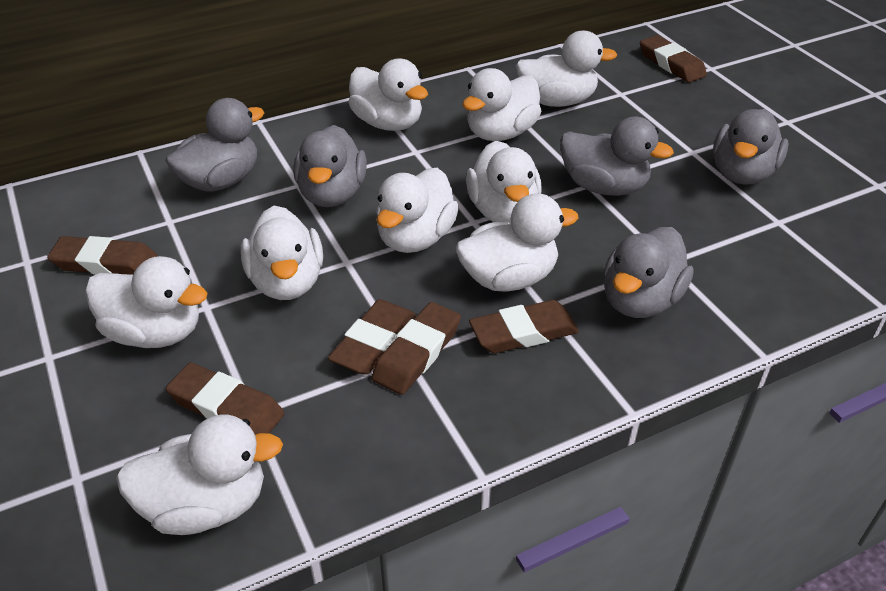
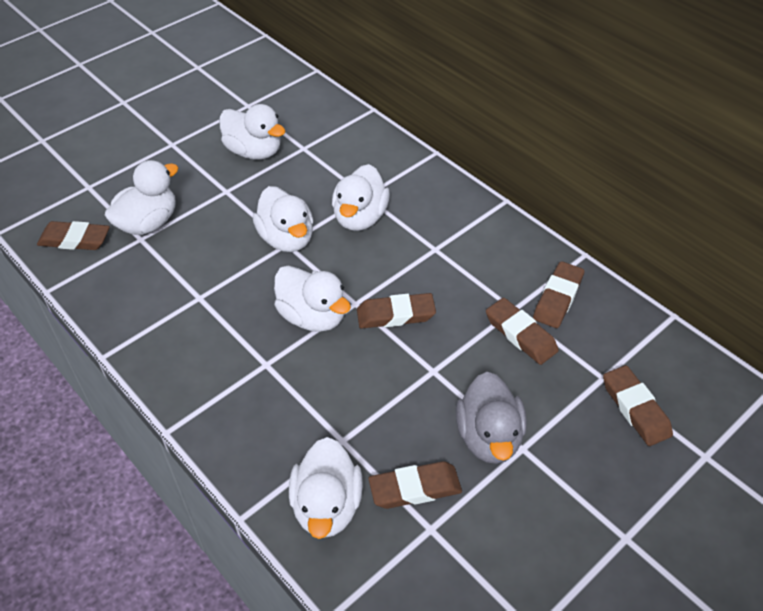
grey duck: [165,98,264,192] [293,125,367,207] [560,117,674,196] [604,227,693,318] [713,109,789,185] = 5 -> [456,372,527,464] = 1
white duck: [85,256,208,348] [116,415,283,535] [241,206,323,300] [348,59,428,131] [377,168,459,253] [456,193,579,292] [462,68,542,141] [466,141,542,223] [516,31,617,107] = 9 -> [105,160,178,235] [219,104,285,160] [253,186,313,252] [274,266,351,332] [289,437,363,539] [332,164,390,231] = 6

